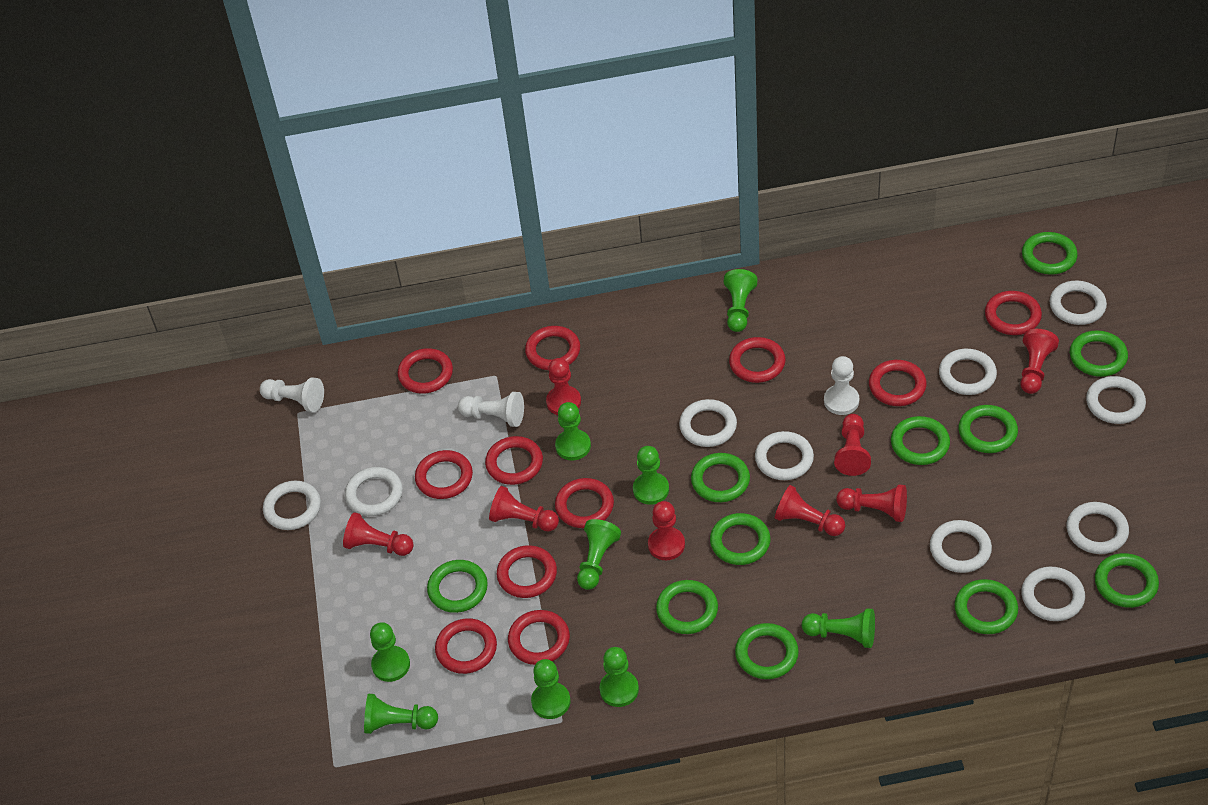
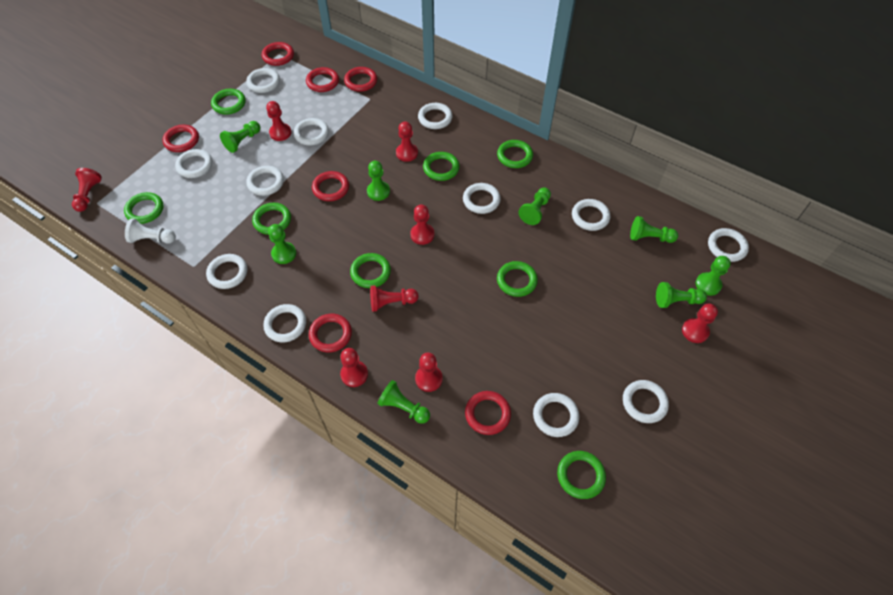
green pawn: [364,694,438,734] [370,622,410,682] [531,659,570,719] [555,402,591,461] [577,519,621,590] [599,647,639,707] [633,446,669,505] [724,269,757,332] [802,609,875,648] = 9 -> [220,121,261,153] [268,224,296,264] [367,161,390,201] [377,380,430,424] [519,188,551,225] [630,216,678,243] [656,282,707,308] [695,256,731,296] = 8
green ring: [427,560,488,613] [656,580,718,634] [691,453,750,502] [710,513,770,565] [735,623,799,679] [891,416,950,465] [955,579,1018,634] [959,405,1018,453] [1022,232,1078,275] [1070,330,1128,377] [1095,553,1159,608] = 11 -> [124,192,164,224] [211,89,246,115] [252,203,291,235] [350,253,391,288] [423,152,460,181] [497,140,533,168] [497,261,538,297] [557,451,606,499] = 8
red ring: [398,348,453,394] [415,450,473,499] [435,618,497,674] [485,436,543,485] [497,545,557,598] [508,610,570,665] [525,326,580,370] [555,478,614,528] [729,337,786,383] [869,360,926,406] [985,291,1042,335] = 11 -> [162,125,199,152] [262,42,294,66] [306,67,339,92] [309,314,352,352] [312,171,349,201] [344,67,377,92] [465,391,511,435] = 7
white pawn: [260,377,324,412] [458,392,524,427] [824,356,859,415] = 3 -> [125,218,176,244] = 1
white ring: [263,481,321,530] [345,467,403,516] [679,399,737,447] [755,431,814,480] [930,520,992,573] [939,349,997,395] [1021,567,1085,621] [1050,281,1107,325] [1066,502,1129,554] [1086,376,1146,424] = 10 -> [175,149,213,178] [206,254,247,289] [246,68,280,93] [246,166,284,196] [263,304,306,343] [294,118,329,146] [418,103,453,129] [463,183,501,214] [533,393,579,437] [572,199,610,231] [623,380,669,423] [708,228,749,262] = 12

